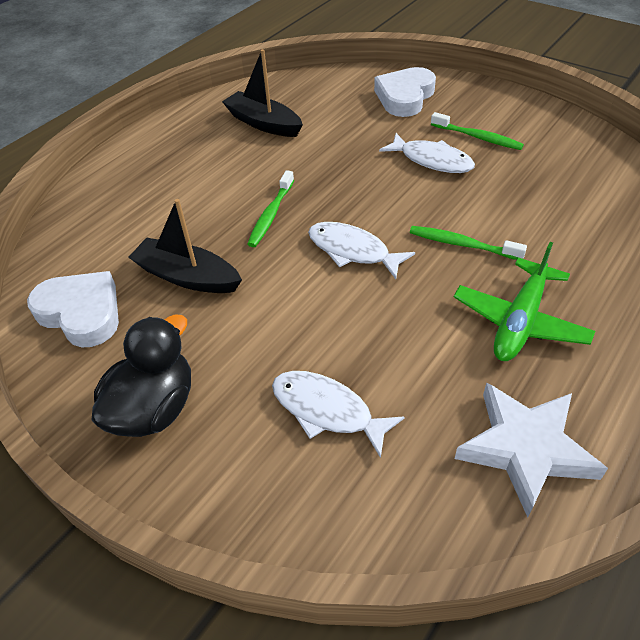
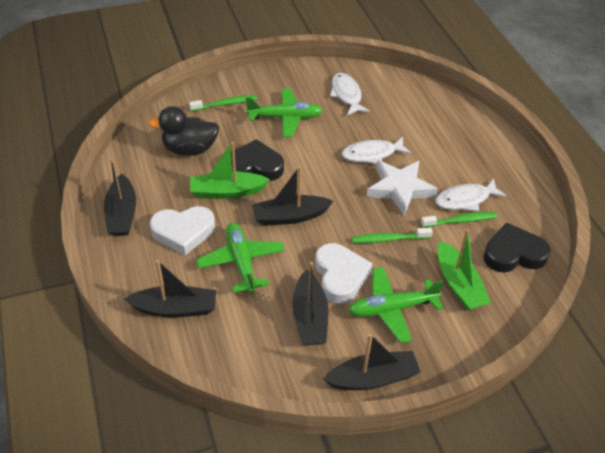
black boat: [128,199,242,293] [222,49,303,137] = 2 -> [104,158,136,236] [124,260,216,317] [252,166,333,226] [292,262,329,345] [323,334,421,390] = 5
black heart: none = 0 -> [231,139,284,181] [483,222,551,273] = 2
green boat: none = 0 -> [190,142,270,199] [438,229,491,310] = 2
green plane: [454,242,595,361] = 1 -> [196,223,285,293] [245,89,323,137] [348,267,444,343] = 3

